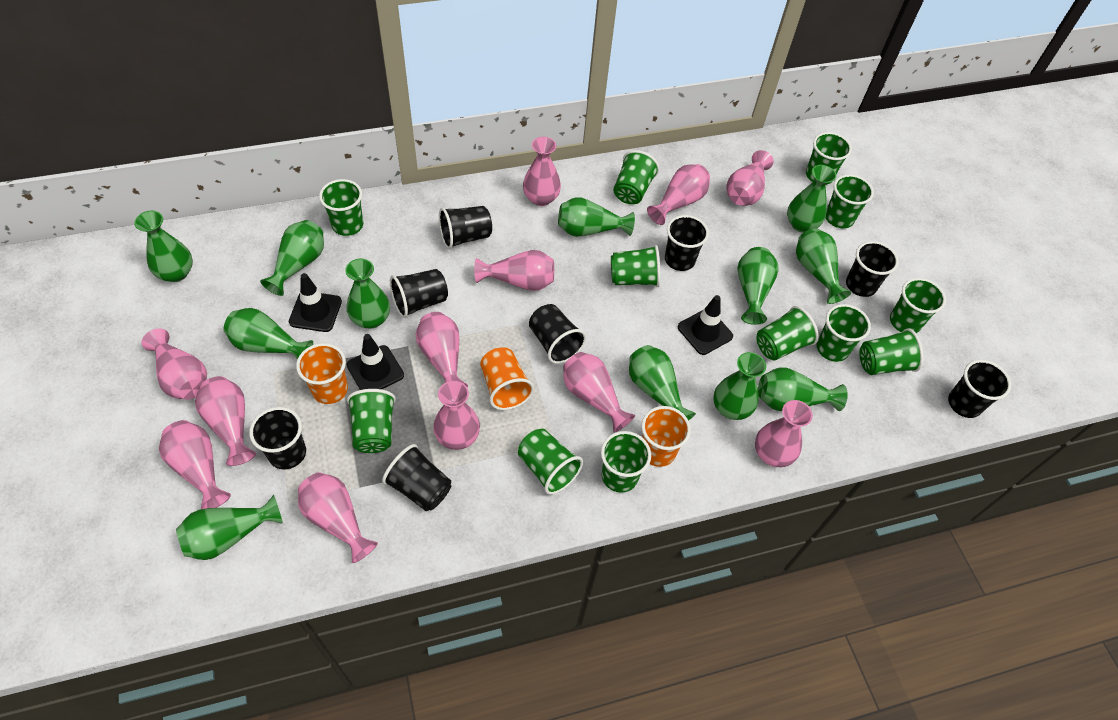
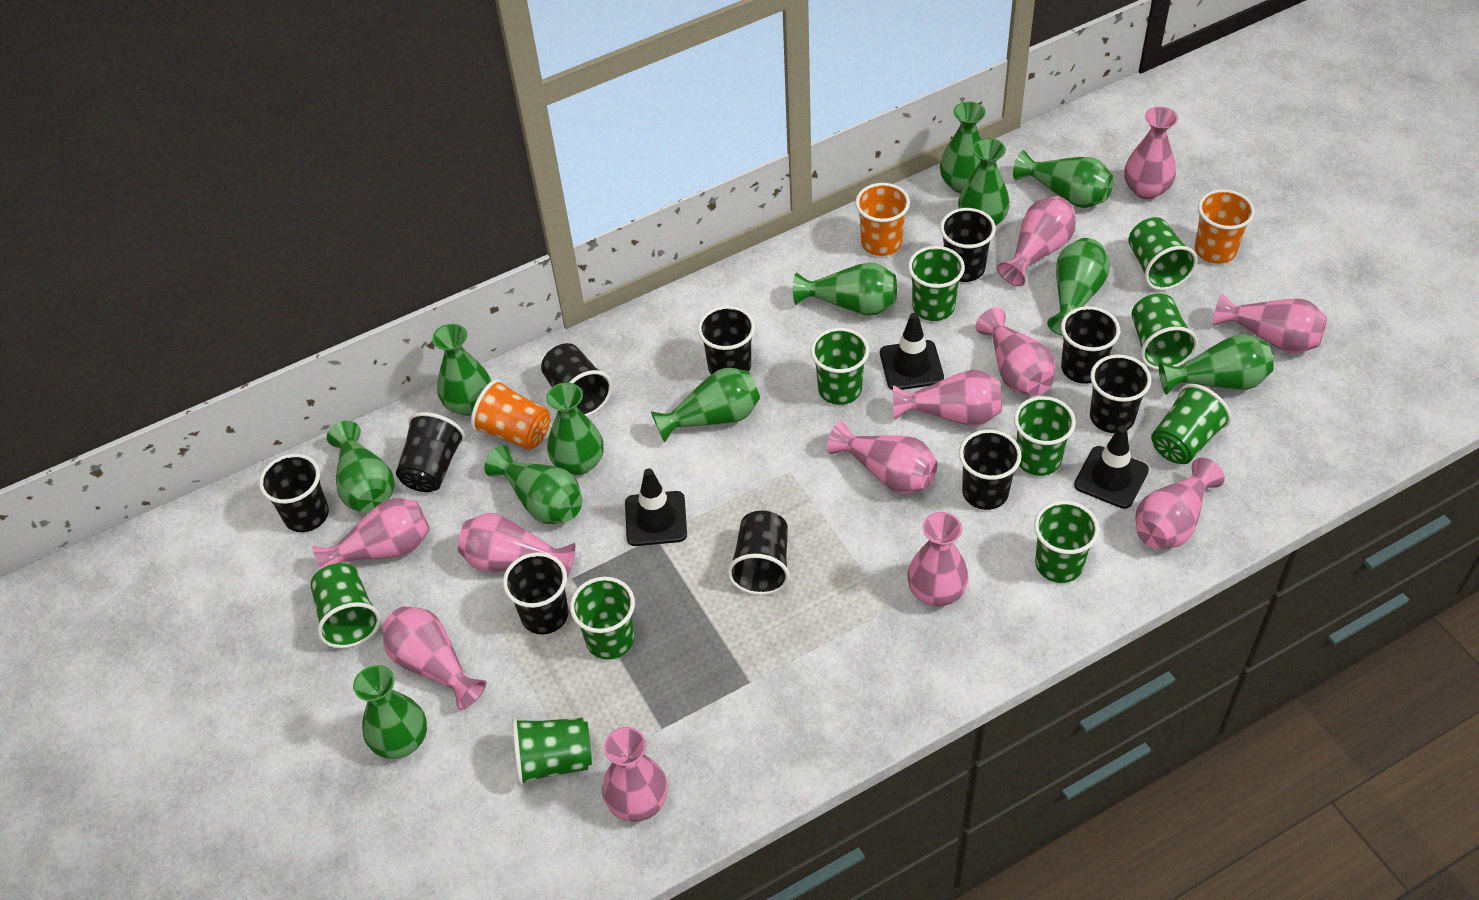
black cup: [249,407,306,469] [382,444,451,511] [390,269,448,318] [439,206,492,249] [529,304,586,364] [665,215,709,271] [846,241,899,297] [948,360,1011,418] = 8 -> [259,454,329,532] [396,412,465,492] [503,552,569,635] [541,343,612,417] [698,306,755,375] [727,511,790,595] [940,208,996,282] [959,429,1022,510] [1061,306,1120,384] [1090,354,1151,433] = 10
green cup: [319,179,363,236] [347,389,396,453] [518,429,583,495] [601,431,651,493] [611,245,660,287] [613,150,660,204] [756,306,819,361] [806,132,852,185] [817,304,871,362] [826,174,874,228] [859,328,924,375] [890,278,946,333] = 12 -> [311,563,381,648] [512,718,592,786] [570,577,635,660] [811,328,869,405] [908,246,965,321] [1014,396,1076,476] [1034,500,1099,583] [1128,217,1198,290] [1132,293,1198,370] [1151,384,1232,464] = 10

